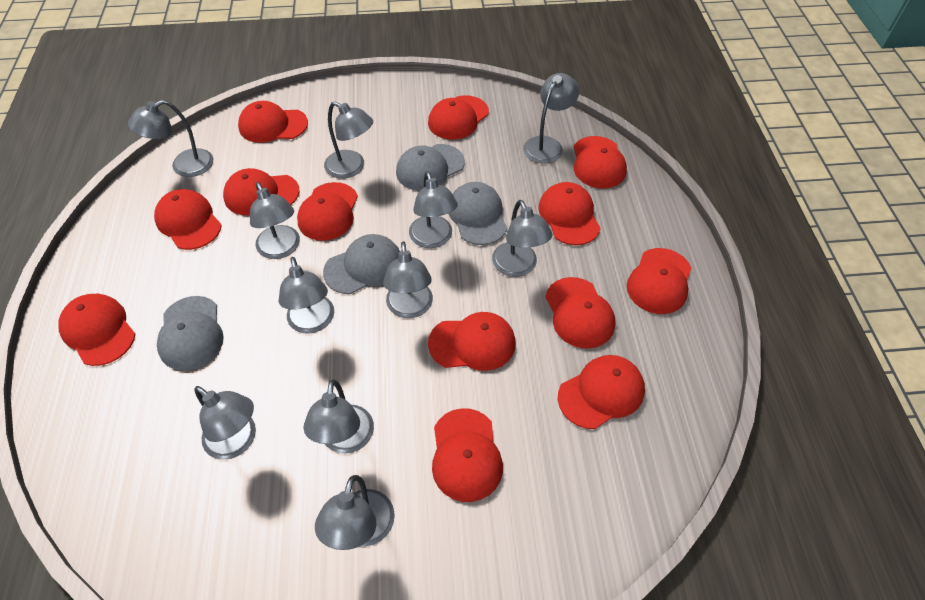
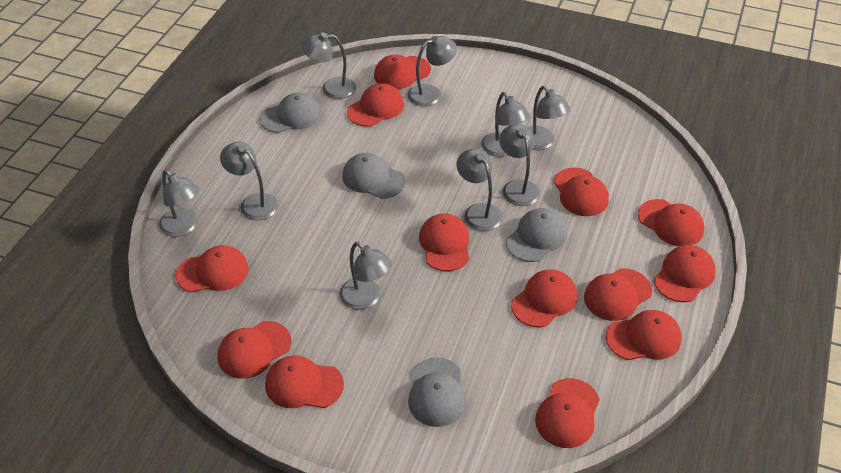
grey lamp: [128,100,213,177] [194,386,256,460] [250,182,300,259] [279,257,334,334] [303,380,374,454] [315,475,395,550] [324,102,373,179] [383,241,433,318] [409,171,458,248] [492,200,552,277] [523,73,579,164] = 11 -> [159,170,200,237] [220,142,279,220] [302,33,356,99] [339,242,392,310] [407,36,457,106] [456,149,503,231] [481,92,530,157] [499,124,540,206] [527,86,571,150] = 9

